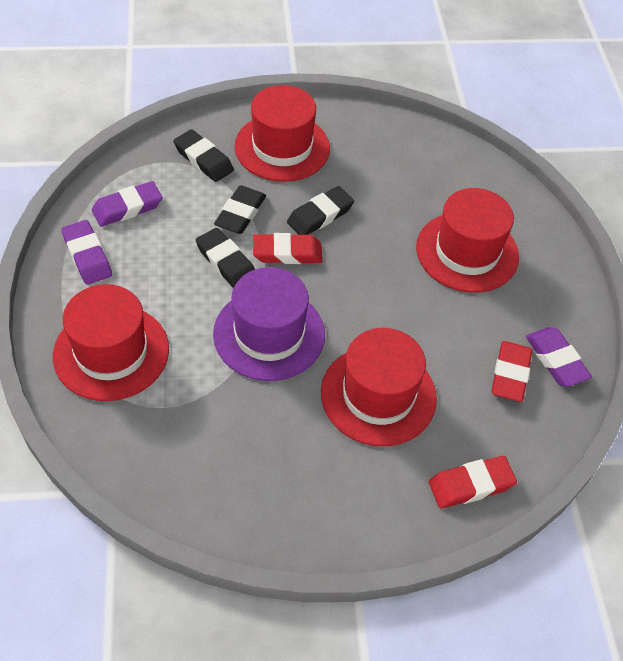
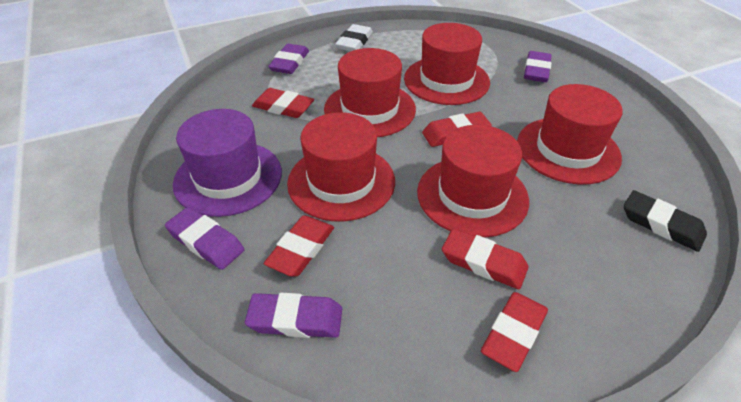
black eraser: [173,129,234,182] [196,228,255,288] [214,185,266,234] [287,186,354,235] = 4 -> [624,190,707,252] = 1
purple eraser: [61,220,112,285] [92,181,162,227] [526,327,592,387] = 3 -> [165,207,244,270] [245,293,342,338] [268,44,309,74] [524,51,552,82] = 4
red eraser: [253,233,322,264] [429,456,517,509] [491,341,532,402] = 3 -> [252,88,314,118] [264,215,334,276] [422,112,492,147] [442,229,528,289] [481,292,548,372] = 5
red hat: [53,284,169,401] [234,85,330,182] [321,328,437,446] [416,188,519,293] = 4 -> [287,112,395,221] [324,48,416,137] [404,23,490,105] [417,125,529,238] [517,84,623,185] = 5
white eraser: none = 0 -> [335,24,373,51] = 1

